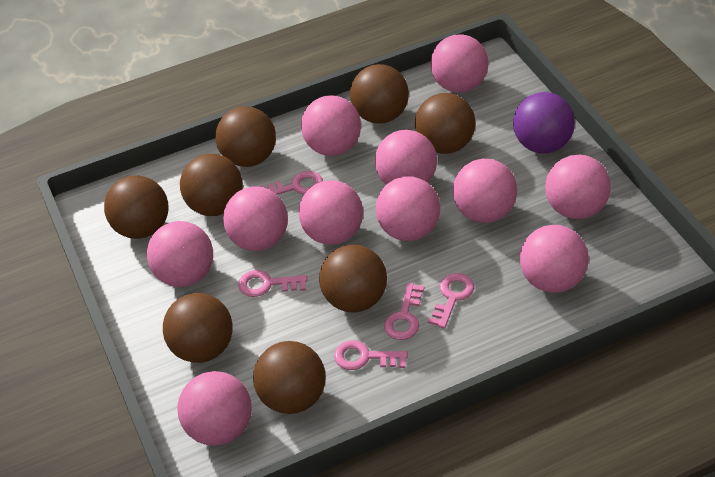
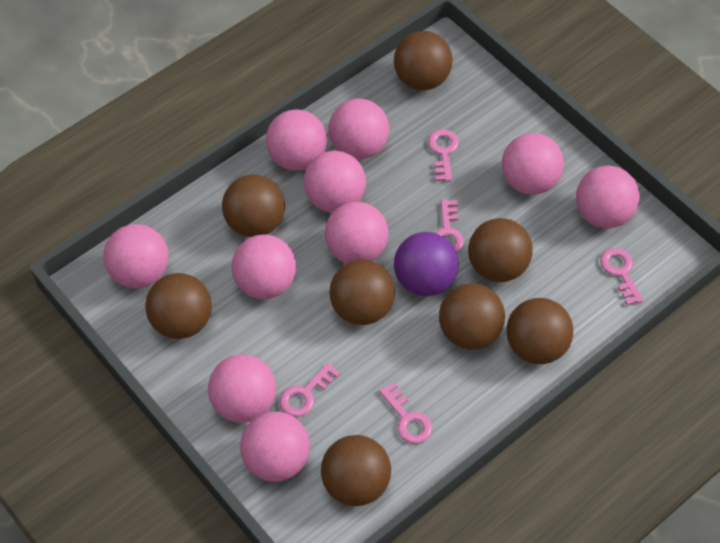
pink ball: [147,221,213,287] [177,371,252,446] [223,187,288,251] [299,180,363,245] [301,95,361,156] [375,130,437,185] [376,177,440,241] [430,34,488,93] [453,159,517,223] [520,225,588,293] [545,155,611,219] = 11 -> [103,224,168,288] [208,354,276,423] [231,234,296,299] [240,411,310,482] [266,109,327,171] [304,151,366,213] [325,202,389,264] [329,98,389,160] [502,133,564,195] [576,165,640,228] = 10

